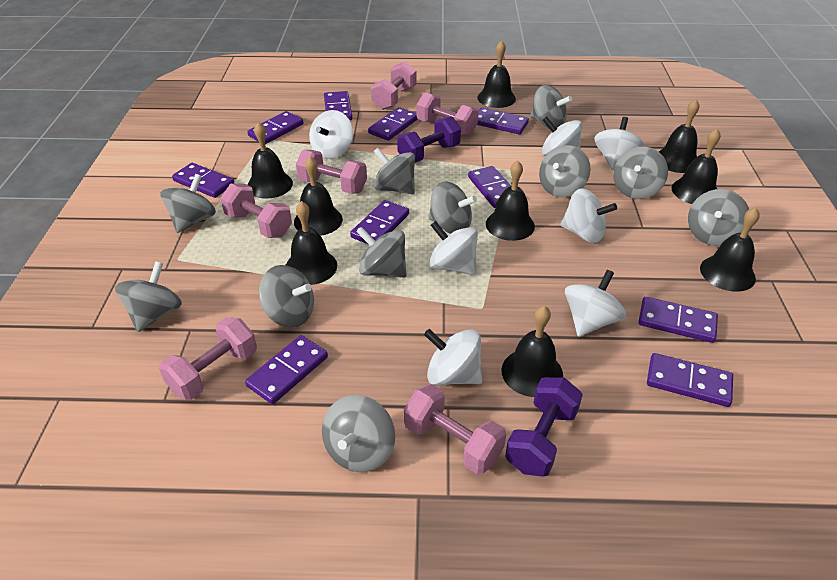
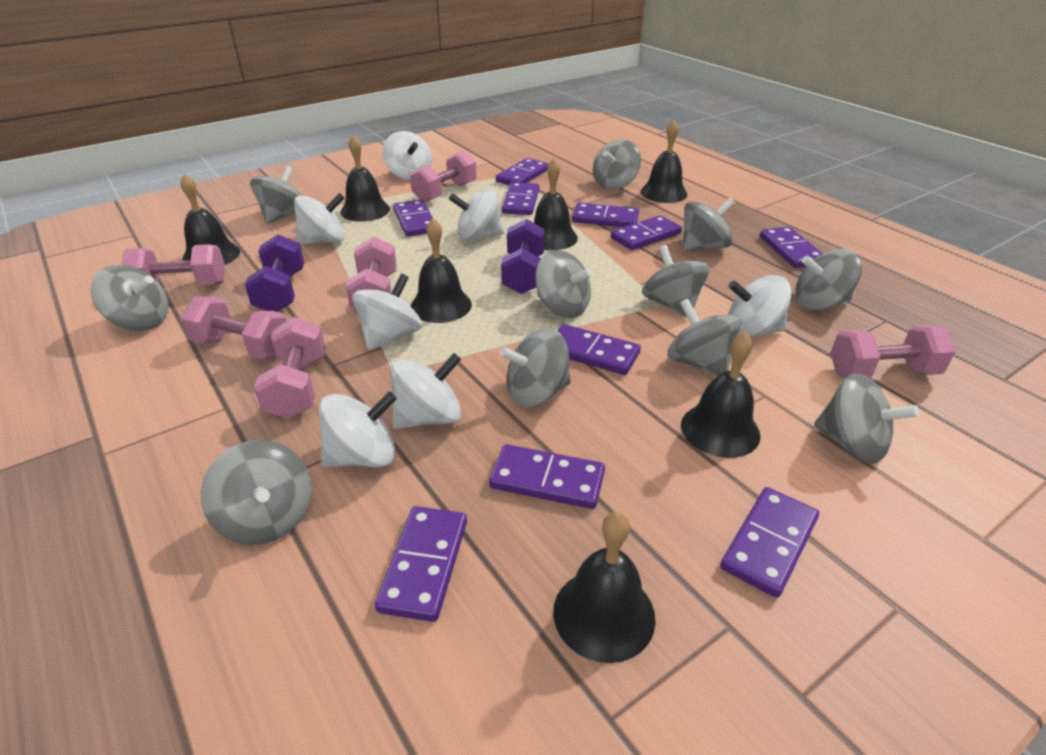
black bell: [247,122,293,199] [286,201,337,285] [294,156,343,236] [477,41,516,108] [486,161,535,241] [501,305,563,397] [659,99,699,173] [672,129,721,204] [700,207,759,292] = 9 -> [180,174,240,265] [340,135,390,222] [411,218,472,323] [534,159,578,250] [553,512,656,663] [641,120,687,203] [681,331,761,458] = 7

